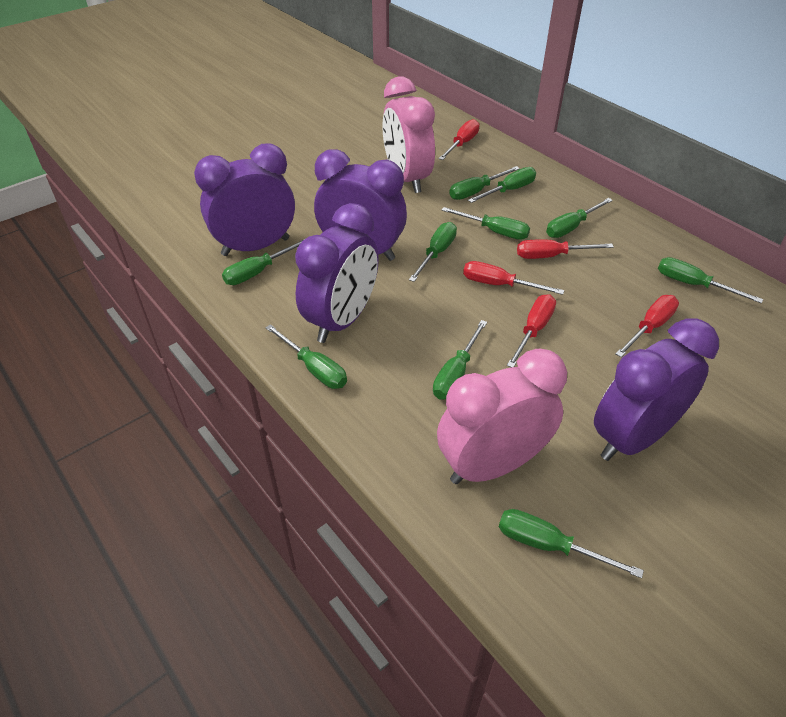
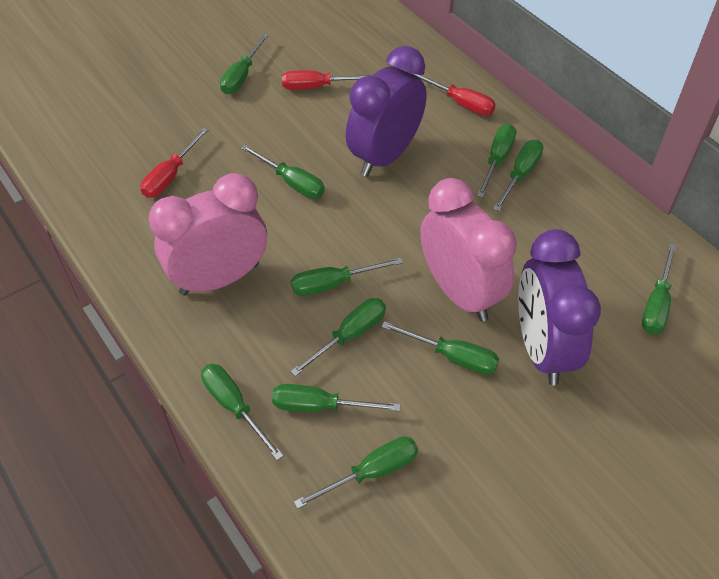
green screwdriver: [222,238,306,285] [265,324,347,389] [409,222,457,282] [433,320,487,400] [442,207,530,240] [449,166,520,200] [468,167,536,203] [499,509,644,579] [546,198,613,238] [658,257,763,303] = 10 -> [201,364,284,460] [220,34,269,94] [241,145,325,198] [272,384,400,412] [290,298,386,376] [291,258,403,296] [294,437,418,509] [381,321,499,375] [477,124,516,198] [493,140,543,211] [642,243,677,334] = 11
purple clock: [194,143,295,256] [295,203,379,343] [314,149,407,261] [594,318,719,461] = 4 -> [346,46,427,177] [518,229,601,385] = 2
red screwdriver: [439,119,479,160] [463,261,564,295] [507,294,556,368] [517,240,614,259] [615,295,679,357] = 5 -> [141,128,208,198] [282,70,373,90] [412,73,496,116] = 3

